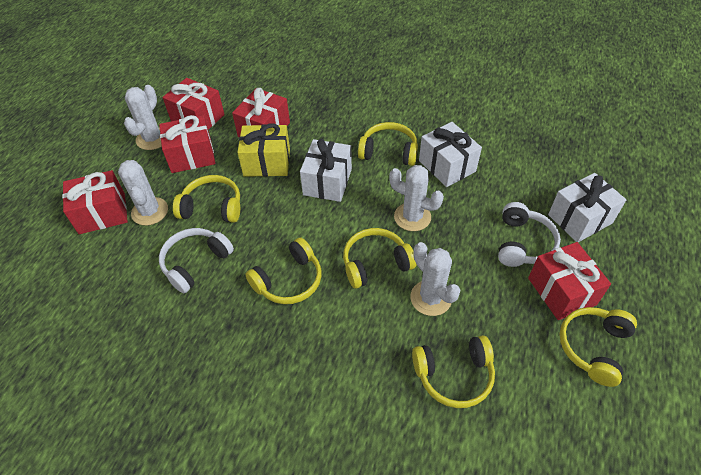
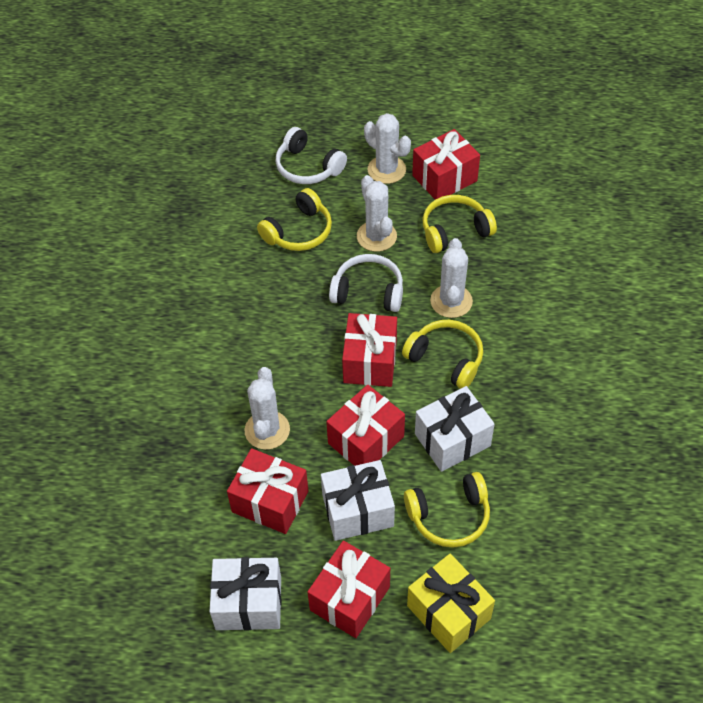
yellow headphones: [173,175,240,223] [245,237,322,304] [343,228,417,289] [358,122,418,166] [412,335,495,408] [559,307,637,387] = 6 -> [257,188,332,251] [402,320,483,389] [404,472,490,548] [423,195,497,253] = 4

